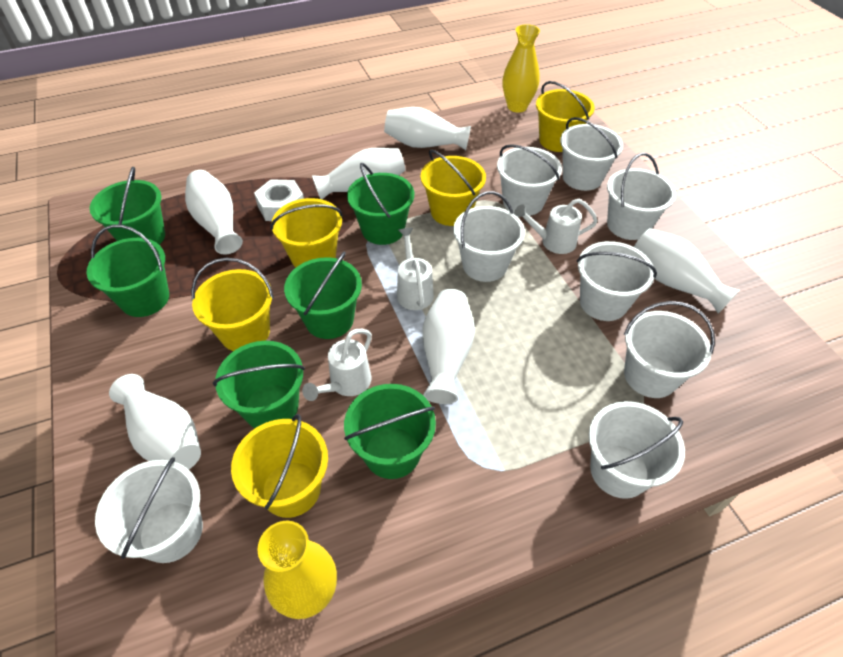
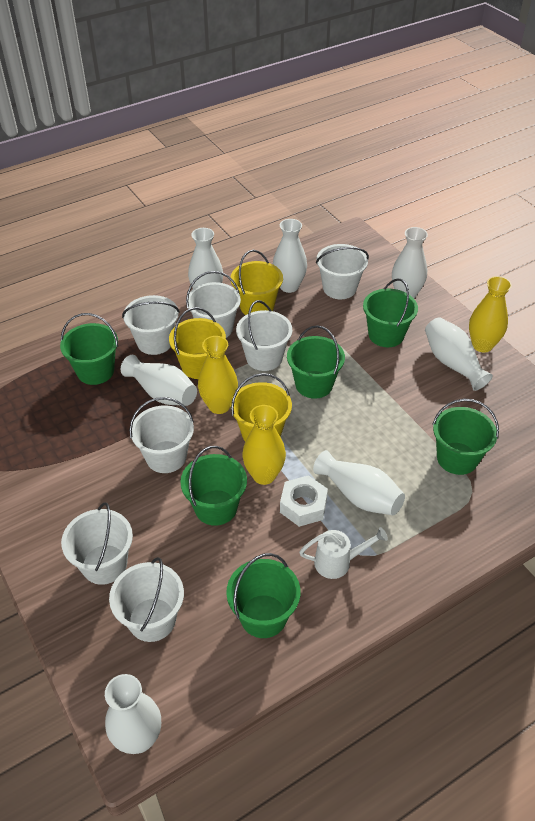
white bucket: [95,457,203,563] [453,191,525,282] [497,144,562,216] [560,117,623,191] [577,241,657,321] [589,401,685,499] [607,153,676,240] [624,301,715,398] = 8 -> [61,502,133,585] [109,557,184,642] [122,295,180,355] [129,397,194,473] [186,271,241,338] [236,300,292,371] [316,244,369,299] = 7
white vase: [109,374,201,469] [185,170,243,254] [312,148,405,199] [384,107,471,150] [422,289,475,404] [634,228,740,314] = 6 -> [105,674,161,754] [121,355,197,406] [188,228,223,289] [273,219,307,293] [313,450,405,515] [392,227,428,299] [425,317,493,391] = 7
white watering can: [302,329,372,401] [397,228,434,310] [514,199,598,254] = 3 -> [299,527,388,579] = 1
yellow bucket: [191,258,274,351] [231,414,328,518] [270,198,343,268] [421,150,486,226] [536,81,595,152] = 5 -> [169,307,226,379] [230,250,283,315] [231,373,292,442] = 3
yellow vase: [257,521,337,619] [502,24,540,113] = 2 -> [198,336,238,414] [242,405,286,485] [469,276,512,353] = 3

